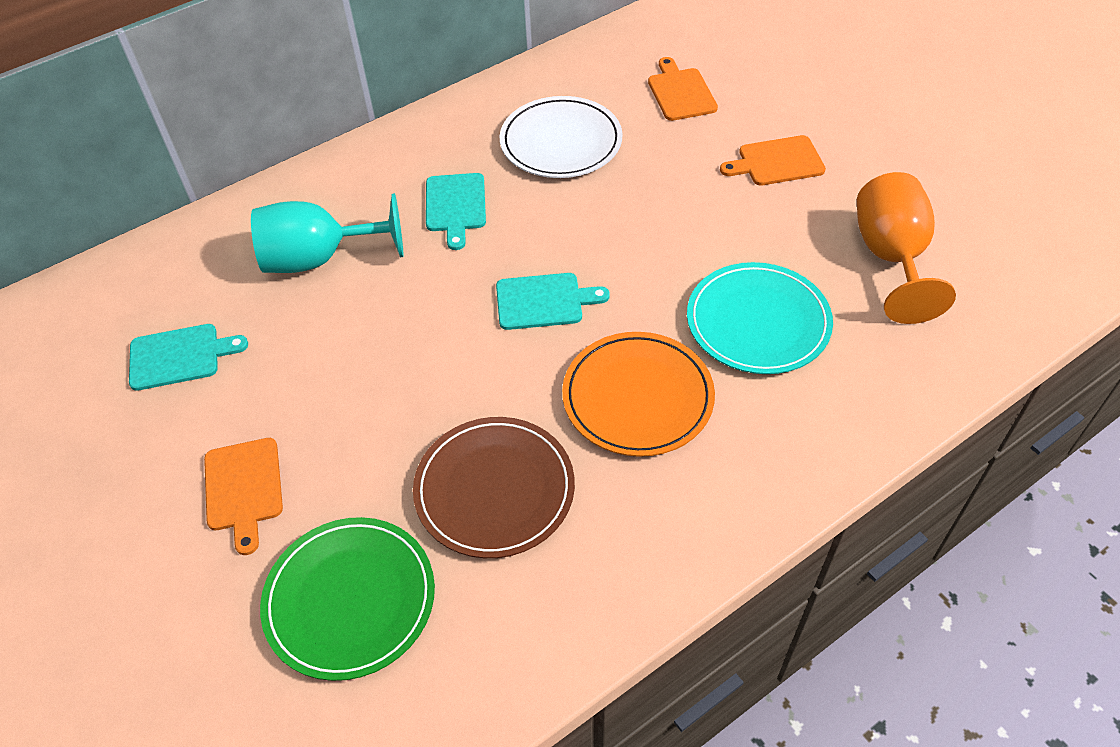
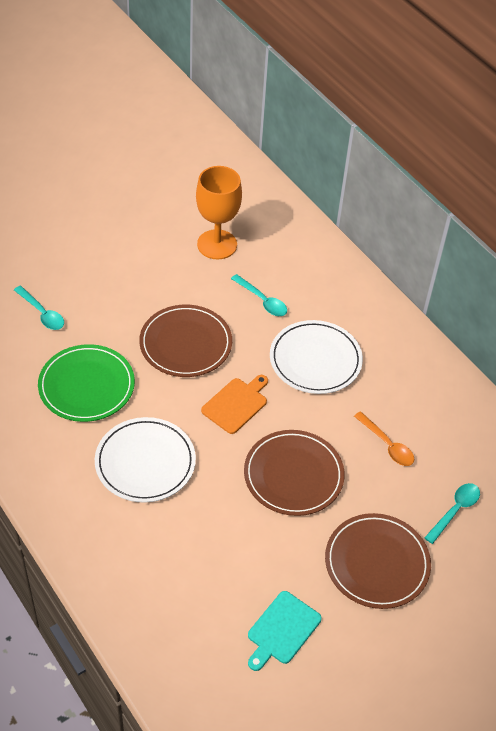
brown plate: [413,417,575,558] = 1 -> [139,305,232,377] [244,430,345,516] [325,513,431,609] = 3
orange cutting board: [204,438,283,555] [648,57,718,121] [720,135,826,185] = 3 -> [201,375,268,434] = 1
orange plate: [562,332,715,457] = 1 -> none = 0
orange spoon: none = 0 -> [354,411,414,466] = 1
turquoise cutting board: [129,324,248,391] [426,173,486,250] [496,273,610,330] = 3 -> [248,591,322,671] = 1
turquoise goblet: [251,193,404,273] = 1 -> none = 0
turquoise plate: [687,262,833,374] = 1 -> none = 0
turquoise spoon: none = 0 -> [14,286,64,330] [231,274,287,316] [424,483,480,544] = 3
white plate: [500,96,623,178] = 1 -> [95,417,196,503] [270,320,363,394] = 2

